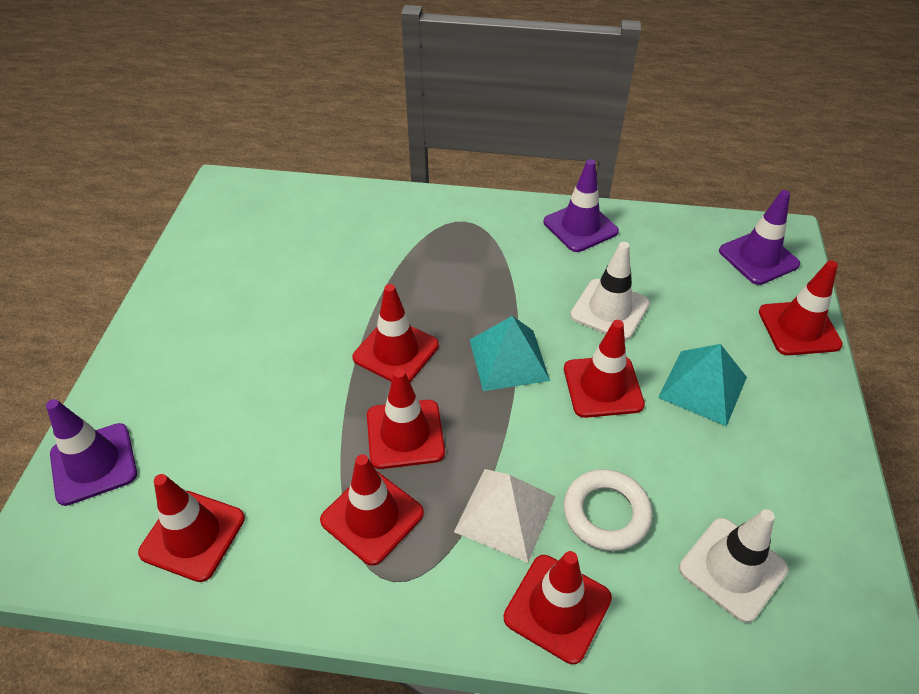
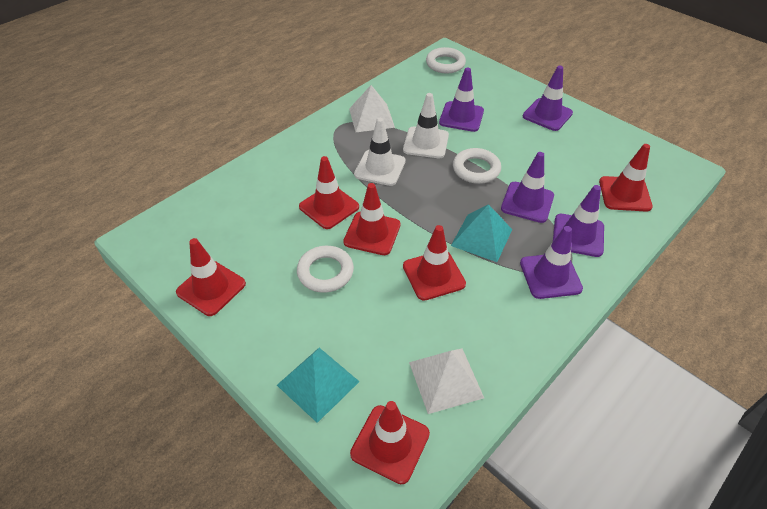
purple traffic cone: [46,399,137,506] [543,159,619,252] [719,190,801,285] = 3 -> [439,67,484,132] [501,152,554,223] [520,226,583,299] [523,65,573,131] [553,185,604,257] = 5
red traffic cone: [138,474,245,582] [320,454,424,566] [353,284,439,382] [367,368,445,469] [504,551,612,664] [564,320,645,418] [759,260,843,355] = 7 -> [176,238,246,316] [299,156,359,229] [343,183,401,255] [350,401,430,484] [403,225,466,301] [599,144,653,212] = 6
white pyramid: [454,469,556,563] = 1 -> [349,85,395,132] [409,349,484,414] = 2
white ring: [564,469,653,551] = 1 -> [297,246,354,293] [426,47,466,73] [453,148,501,184] = 3

